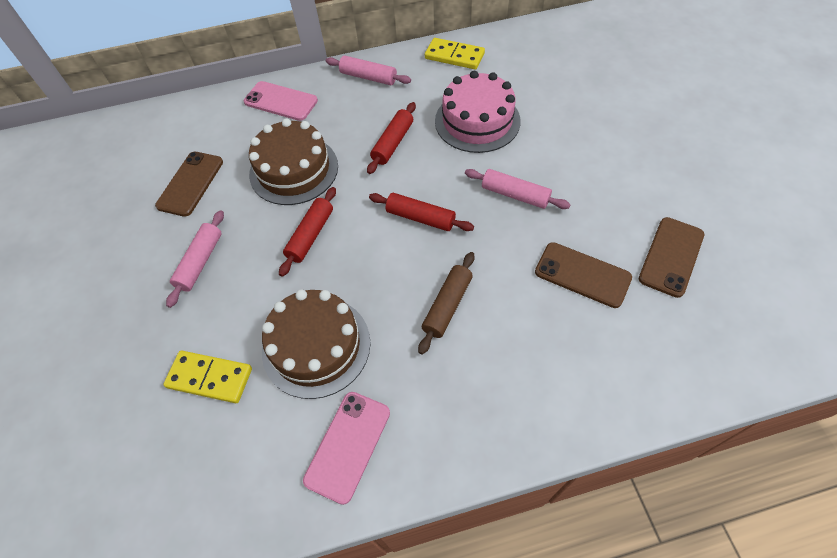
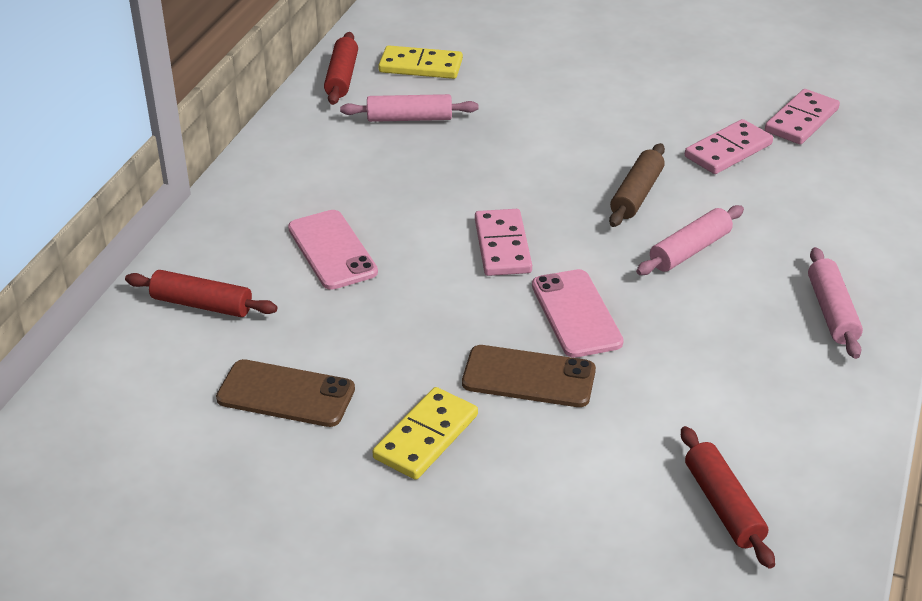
brown cake: [249,118,338,205] [262,289,371,399] = 2 -> none = 0
brown phone: [155,152,223,217] [535,242,632,308] [639,217,704,298] = 3 -> [216,359,355,427] [462,345,596,407] = 2
pink cake: [435,71,521,153] = 1 -> none = 0
pink domino: none = 0 -> [475,209,532,276] [685,119,773,174] [765,89,840,144] = 3

